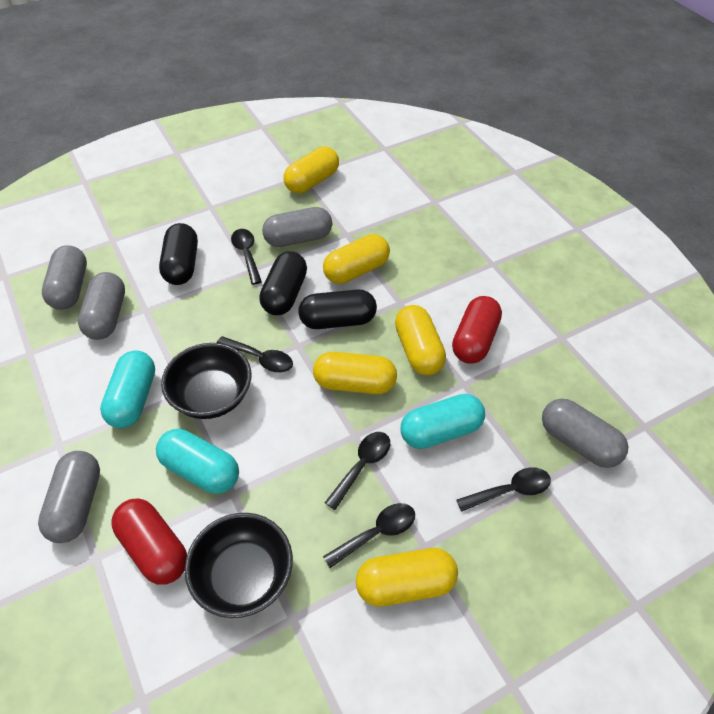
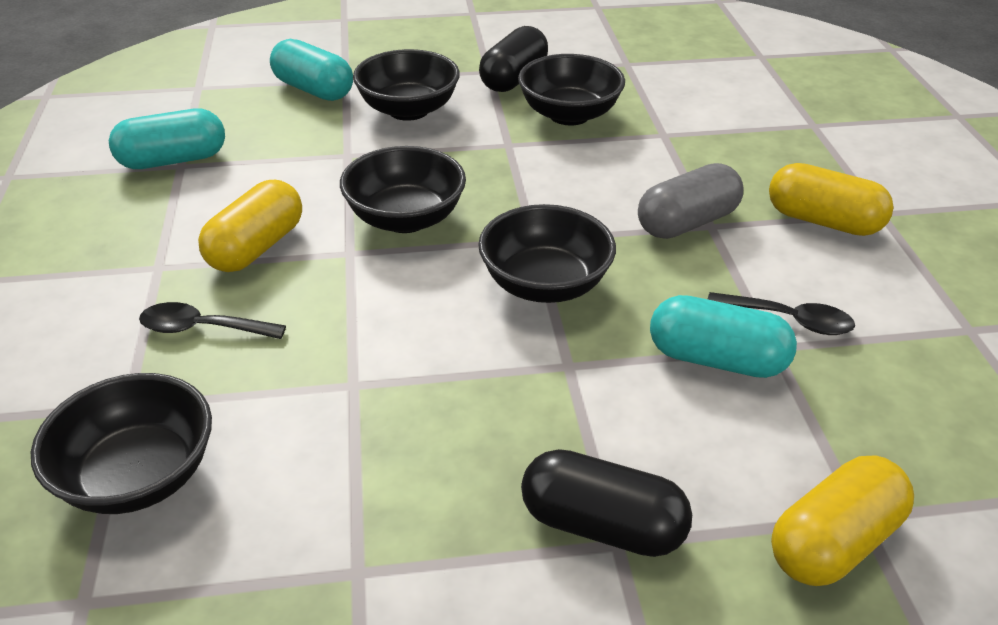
black bowl: [161,343,251,419] [185,513,293,618] = 2 -> [31,373,212,514] [340,146,466,233] [353,49,460,121] [478,204,616,303] [518,54,625,125] = 5
black capsule: [159,223,198,285] [259,251,307,315] [298,290,377,329] = 3 -> [479,26,548,92] [521,449,692,557] = 2
black spoon: [217,336,293,373] [231,229,262,285] [323,503,415,568] [325,432,390,510] [457,467,551,512] = 5 -> [139,302,286,339] [708,292,855,335] = 2
grey capsule: [38,451,100,543] [42,245,87,310] [78,272,125,340] [262,207,332,247] [542,398,628,468] = 5 -> [638,163,743,239] = 1
red capsule: [111,499,187,584] [452,296,502,364] = 2 -> none = 0
yellow capsule: [283,147,339,193] [313,352,397,394] [323,234,390,284] [356,548,458,607] [395,305,446,375] = 5 -> [198,180,302,272] [769,163,894,236] [771,455,914,586] = 3

